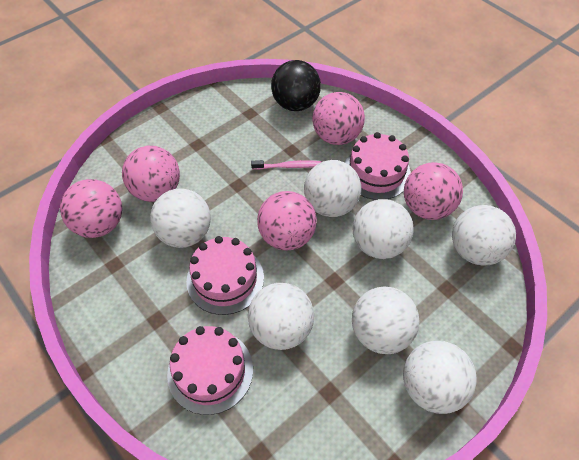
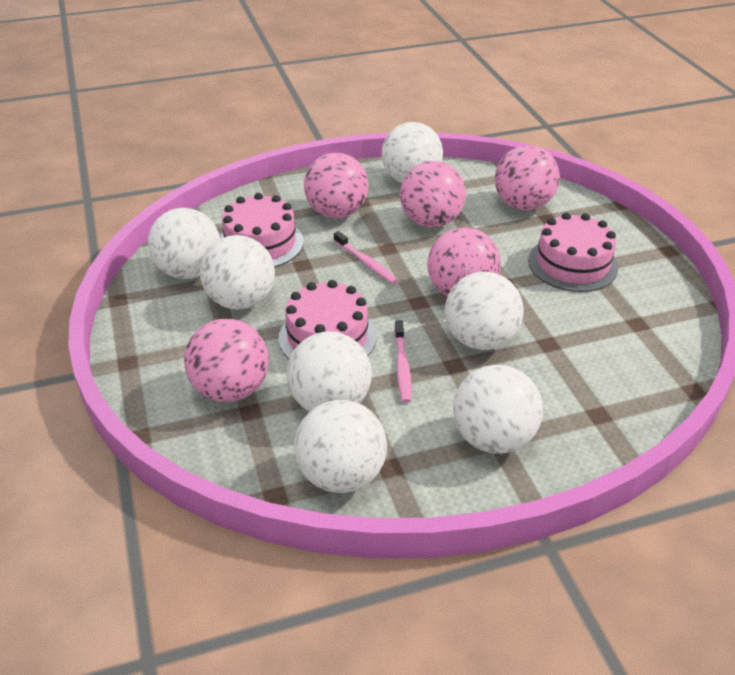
black ball: [271,60,321,111] = 1 -> none = 0
pink toothbrush: [251,160,323,170] = 1 -> [334,231,398,284] [394,320,412,403] = 2

